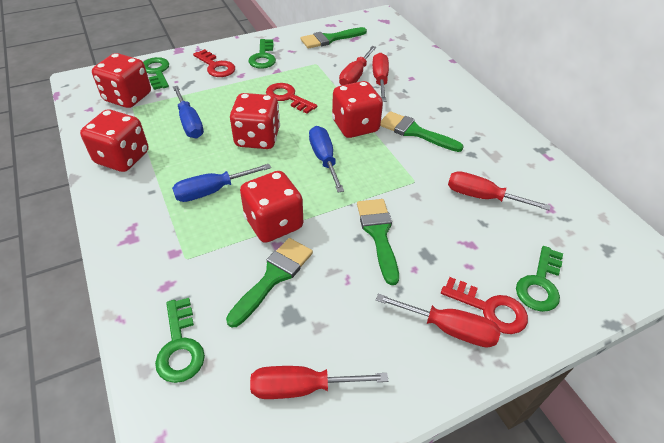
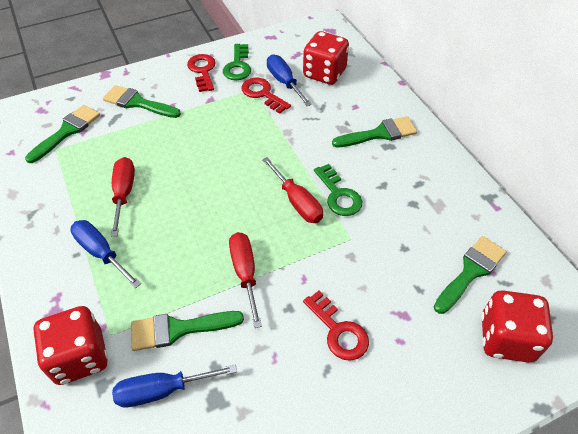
green brush: [226,238,313,328] [300,27,367,49] [357,199,399,285] [380,111,464,152] = 4 -> [25,105,100,163] [103,85,181,118] [131,311,244,351] [332,116,417,147] [434,236,507,314] = 5
green key: [143,57,169,90] [155,298,205,383] [249,39,276,69] [516,246,563,312] = 4 -> [223,44,251,80] [314,164,363,216] = 2
red dice: [80,109,148,172] [92,53,151,108] [230,93,280,149] [240,171,303,243] [332,81,383,138] = 5 -> [33,306,108,385] [303,31,349,85] [481,290,553,363] = 3
red screwdriver: [250,366,388,399] [339,46,377,85] [372,53,389,102] [376,294,501,348] [448,171,551,211] = 5 -> [111,157,135,236] [229,232,262,328] [262,157,323,223] = 3

